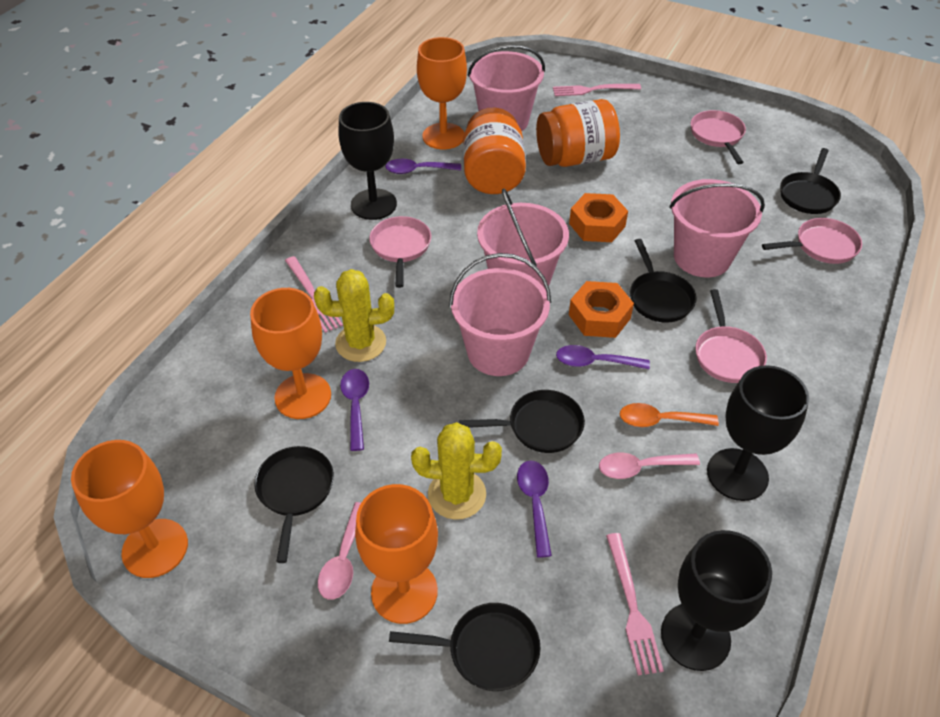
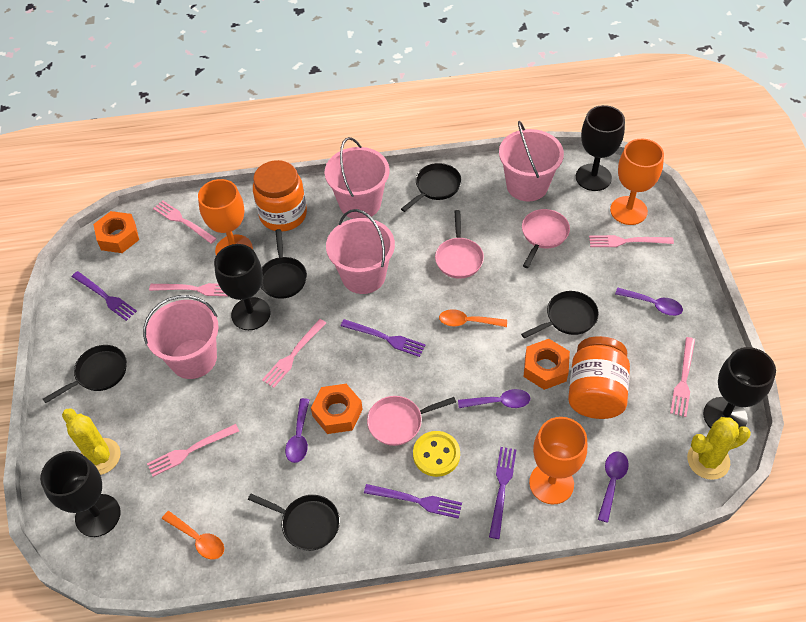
black goblet: [339,102,397,220] [661,530,772,671] [707,365,809,501] = 3 -> [40,451,121,537] [214,244,270,330] [576,105,625,191] [703,347,776,428] = 4
orange goblet: [71,440,188,578] [250,288,331,419] [355,484,438,624] [417,37,467,149] = 4 -> [198,179,253,255] [529,417,587,504] [610,139,664,225] = 3
orange nut: [569,193,628,242] [569,281,634,338] = 2 -> [93,211,139,253] [311,384,363,434] [524,339,570,390] = 3
orange spoon: [620,403,719,427] = 1 -> [162,511,224,559] [439,309,507,327] = 2
pink fork: [285,256,343,333] [553,84,641,96] [606,533,664,676] = 3 -> [147,424,239,477] [149,283,227,296] [153,200,217,244] [262,319,326,388] [589,235,674,247] [670,337,695,417] = 6
pink pan: [369,216,431,288] [691,110,746,164] [695,289,767,383] [762,218,862,264] = 4 -> [367,396,456,446] [435,210,484,279] [522,209,570,268] = 3
pink spoon: [318,502,361,600] [599,452,700,479] = 2 -> none = 0
purple fork: none = 0 -> [72,271,137,321] [341,319,425,357] [364,484,462,519] [489,447,516,539] = 4
yellow button: none = 0 -> [413,431,460,477] = 1

